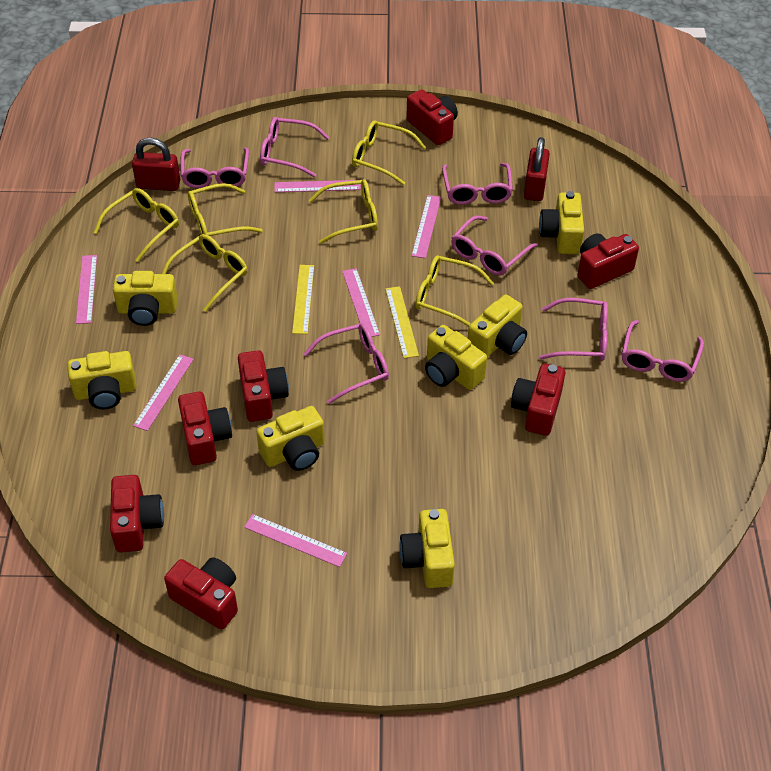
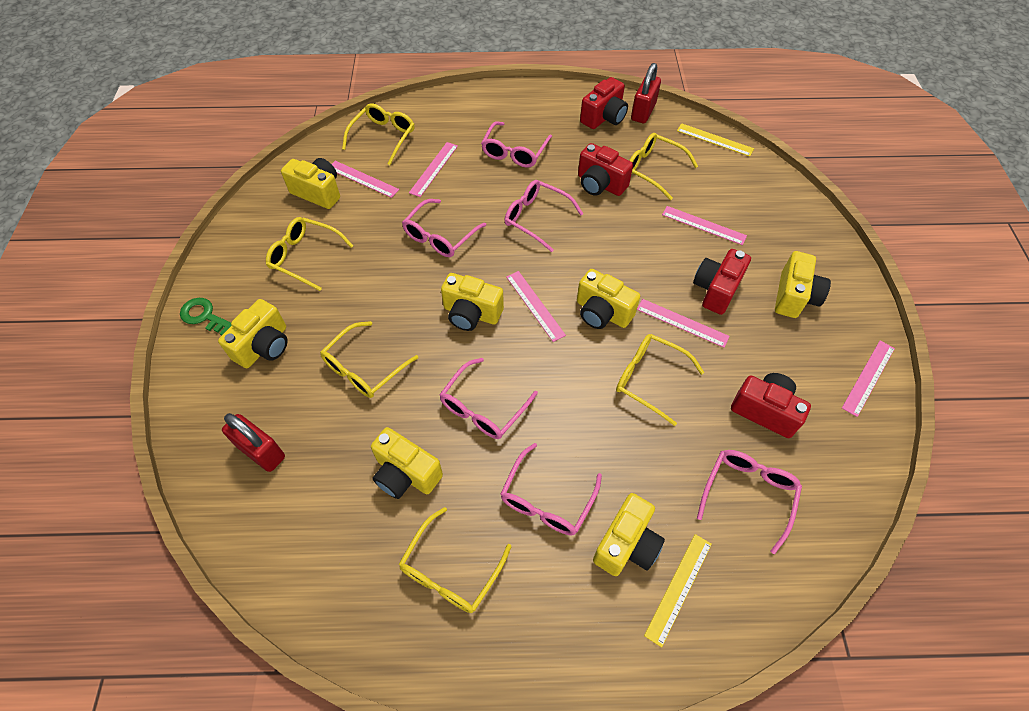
green key: none = 0 -> [180,298,232,335] = 1
pink glasses: [180,148,249,188] [260,117,330,177] [304,323,389,404] [442,163,513,205] [451,216,537,275] [539,298,608,361] [622,320,704,382] = 7 -> [402,199,486,257] [439,358,538,439] [481,121,552,168] [501,443,602,535] [504,180,583,252] [697,450,802,554] = 6
red camera: [110,475,164,552] [164,557,238,630] [178,392,232,465] [238,350,289,422] [406,89,458,145] [511,364,565,436] [578,233,639,289] = 7 -> [578,143,633,196] [580,77,628,129] [693,249,751,315] [731,373,811,438] = 4

